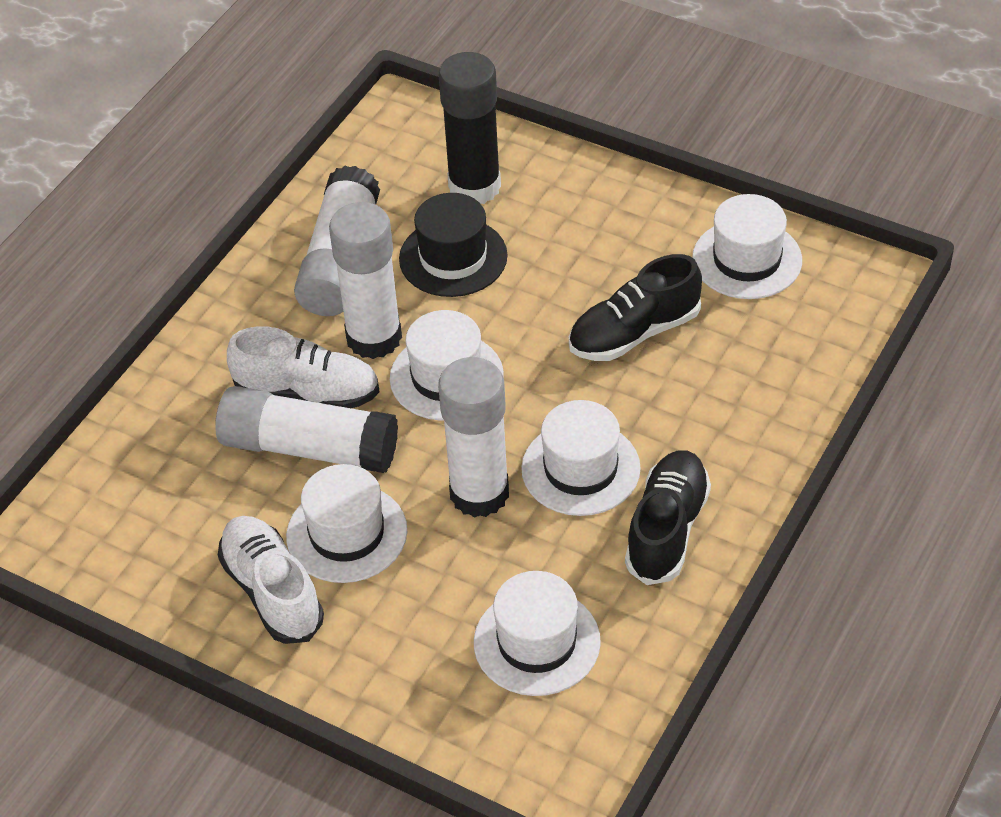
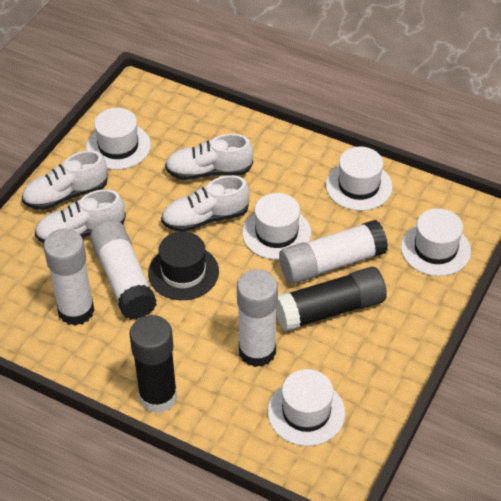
black glue stick: [439,52,501,204] = 1 -> [129,315,177,413] [276,267,387,332] = 2
black shoe: [569,254,702,361] [625,450,711,585] = 2 -> none = 0
white shoe: [218,516,324,644] [227,326,380,408] = 2 -> [22,150,108,210] [35,189,126,243] [161,175,250,232] [165,134,253,180] = 4

